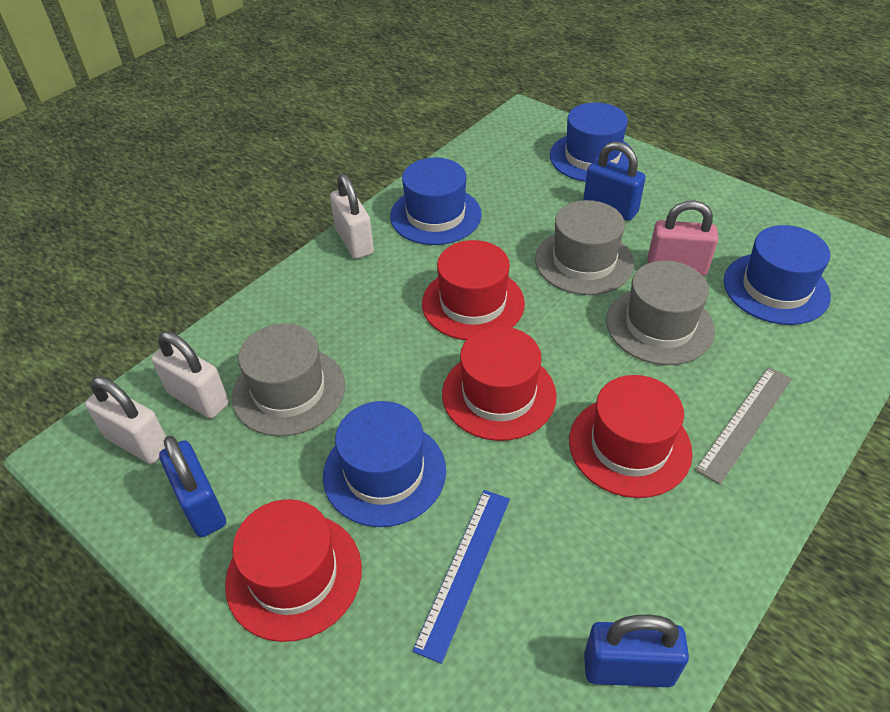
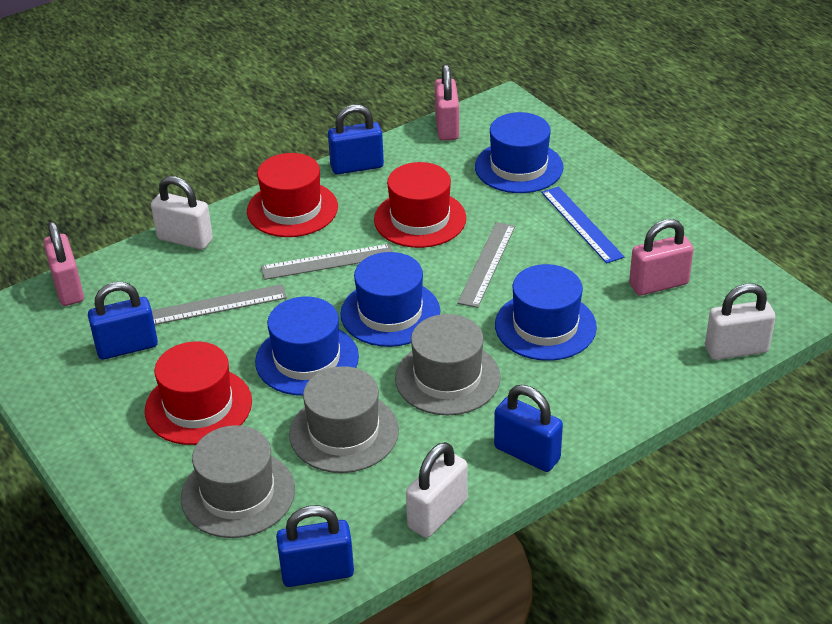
blue padlock: [159,436,226,537] [583,141,646,221] [584,614,689,687] = 3 -> [88,282,158,360] [276,505,354,587] [328,105,384,174] [494,385,563,472] = 4
grey ruler: [695,367,792,484] = 1 -> [152,284,287,325] [261,244,393,280] [457,222,515,308] = 3
pink padlock: [648,200,718,276] = 1 -> [43,221,84,306] [435,64,459,141] [629,219,694,295] = 3
red hat: [225,499,362,642] [422,240,525,340] [442,326,557,441] [569,375,693,498] = 4 -> [145,341,252,445] [247,153,338,237] [374,162,466,248] = 3

